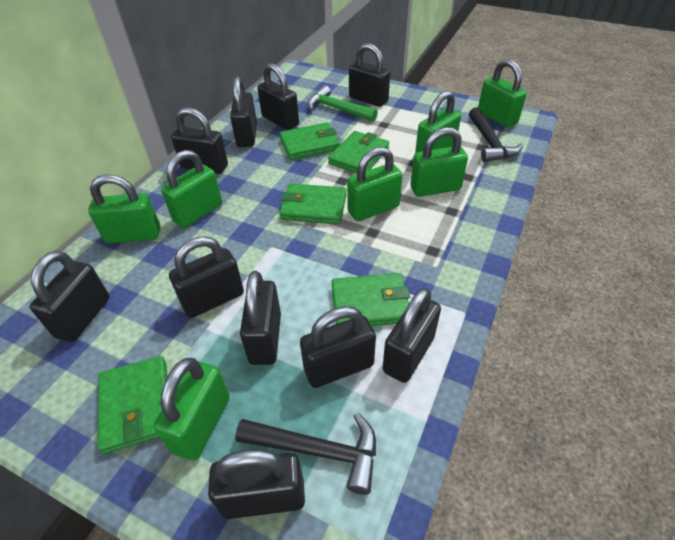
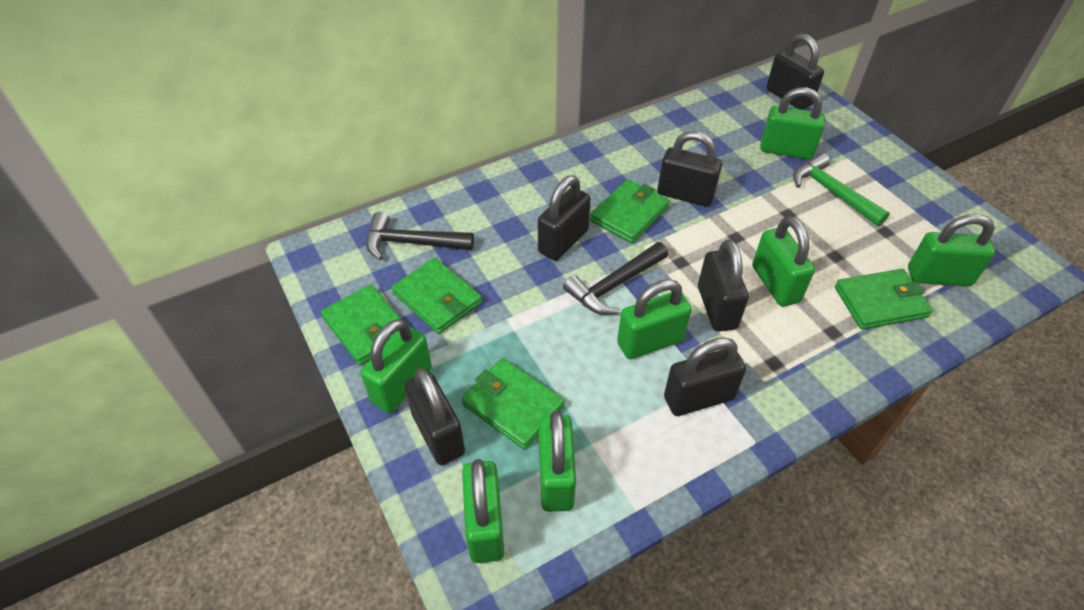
black padlock: [30,251,110,342] [169,236,244,318] [171,107,228,174] [208,449,305,519] [230,77,257,147] [240,271,281,365] [257,63,299,130] [300,306,376,388] [349,43,390,107] [383,288,441,383] = 10 -> [404,368,465,465] [538,175,591,261] [658,131,722,207] [664,337,746,416] [698,239,749,332] [767,33,824,110] = 6

